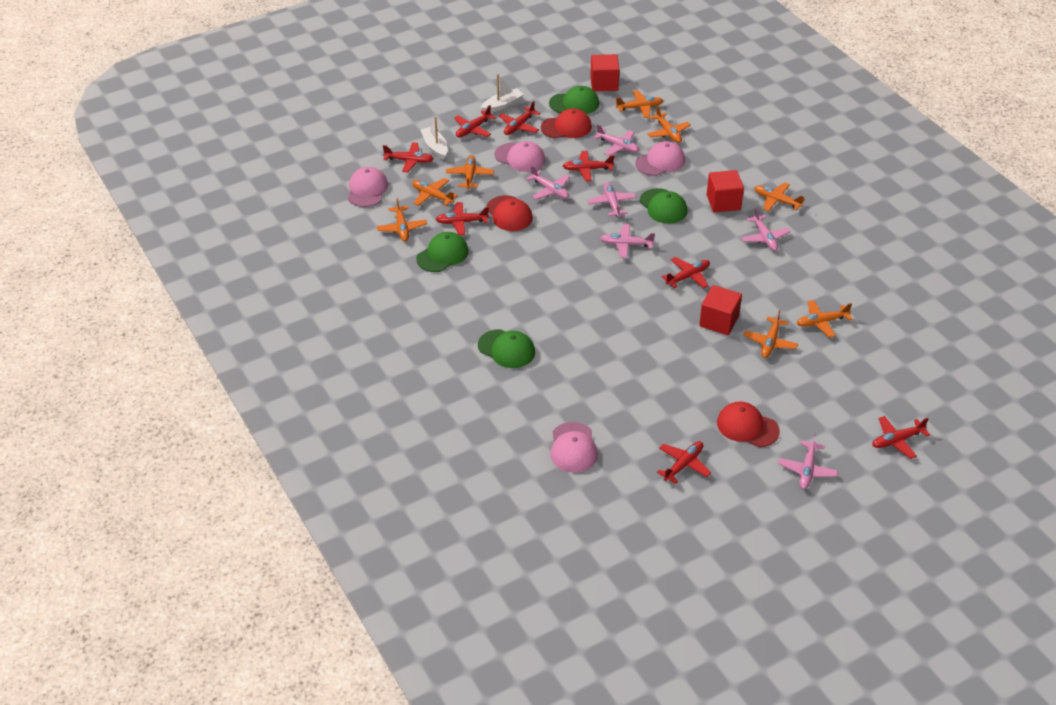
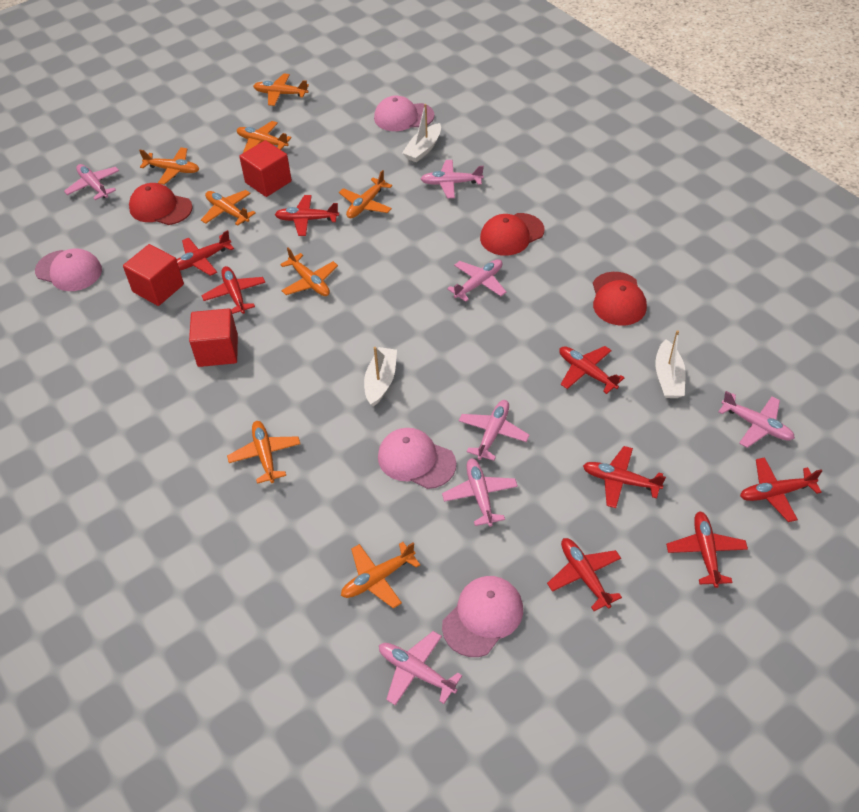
green cap: [416,232,469,272] [478,329,535,368] [549,86,599,114] [640,188,687,224] = 4 -> none = 0
pink plane: [526,165,570,200] [587,182,636,217] [593,124,640,156] [600,224,655,258] [741,207,790,251] [778,433,838,489] = 6 -> [64,164,119,200] [379,631,462,705] [421,160,484,198] [442,459,518,527] [447,259,506,302] [458,400,529,461] [718,391,795,448] = 7
white boat: [421,117,448,160] [481,74,524,113] = 2 -> [364,347,397,407] [402,104,441,162] [655,330,686,398] = 3

